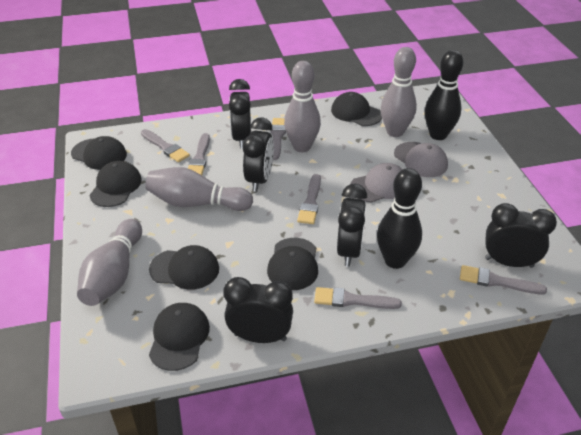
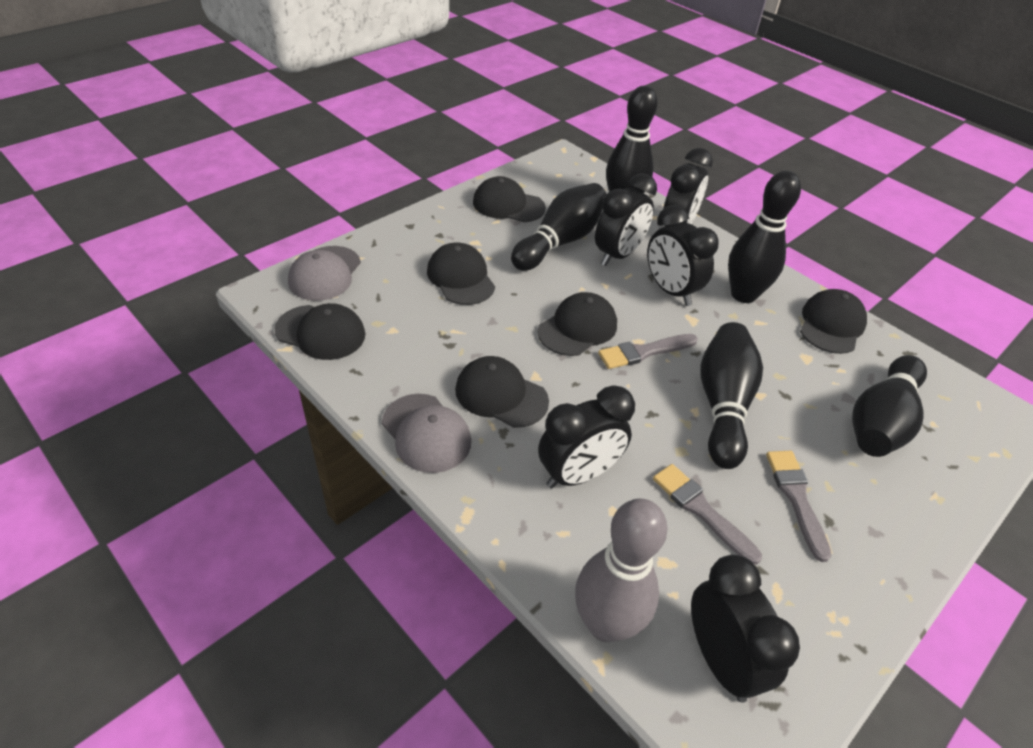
black bowling pin: [377,168,422,269] [425,50,464,140] = 2 -> [511,183,606,271] [606,86,658,194] [700,322,763,469] [728,171,801,303] [852,355,927,457] = 5
grey bowling pin: [77,219,142,306] [145,167,253,211] [284,61,321,152] [381,47,417,137] = 4 -> [575,499,668,642] = 1
grey brush: [141,129,190,162] [188,133,210,175] [271,118,286,160] [297,174,321,224] [314,287,402,309] [460,265,547,295] = 6 -> [598,334,698,369] [653,464,762,565] [766,451,832,562] = 3

